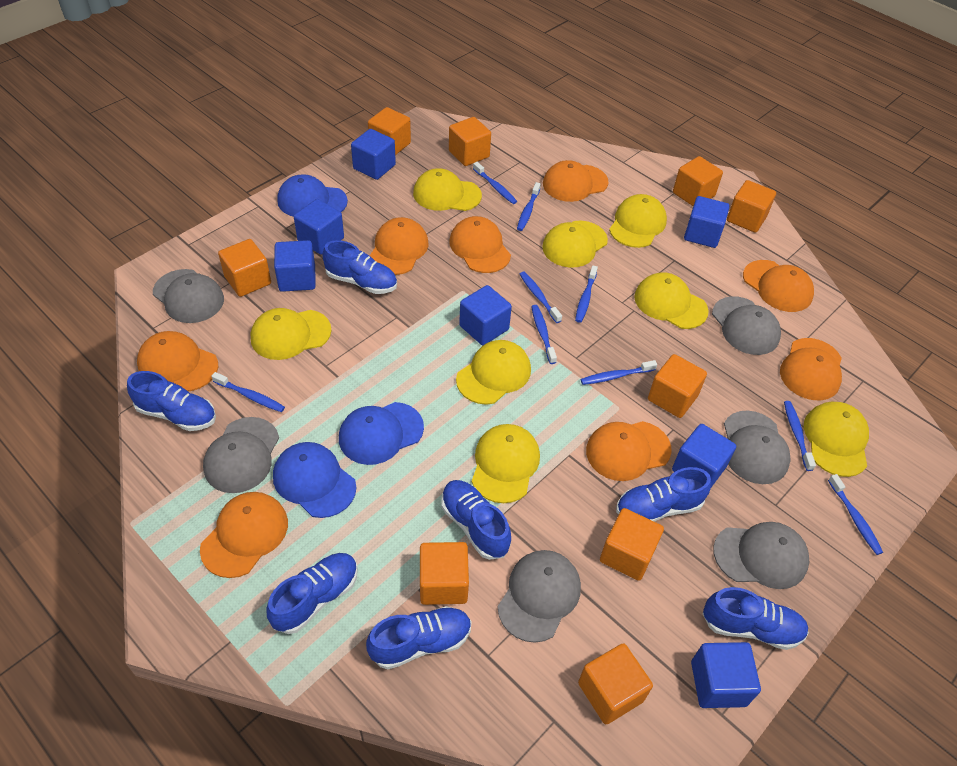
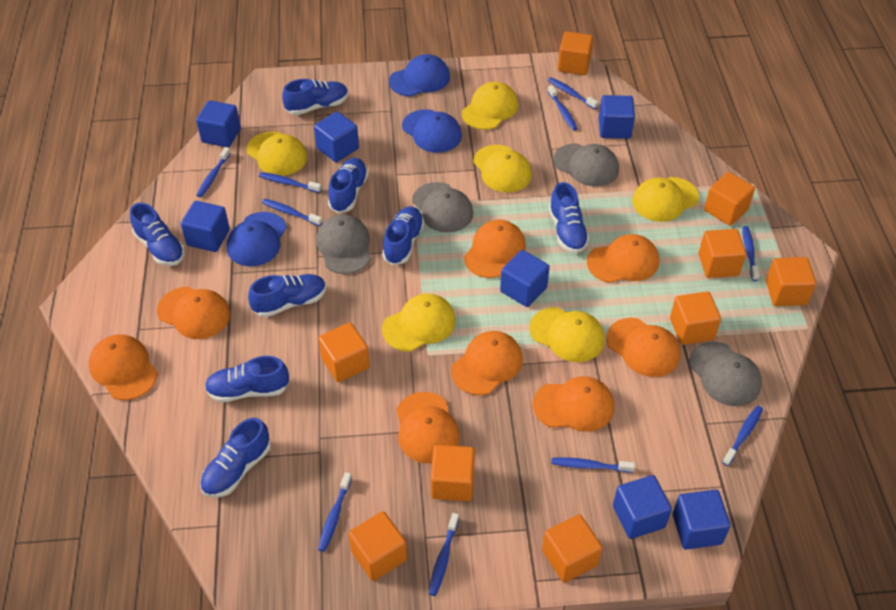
blue shoe: [127,371,216,431] [267,553,358,634] [322,240,397,294] [366,606,472,669] [441,480,511,560] [616,467,711,522] [702,587,809,650] = 7 -> [130,203,185,266] [200,418,271,498] [205,356,289,402] [248,274,326,317] [282,79,348,115] [328,158,368,213] [382,206,424,265] [549,182,589,253] = 8
blue toothbrush: [211,372,285,412] [473,162,517,204] [517,182,541,231] [520,272,562,323] [531,305,557,364] [575,266,598,323] [581,360,657,385] [784,401,816,471] [828,474,883,555] = 9 -> [196,147,231,197] [259,172,321,193] [262,199,322,226] [318,472,352,552] [429,513,459,596] [548,77,598,109] [548,85,578,131] [551,457,635,473] [722,406,763,466] [742,226,760,281] = 10
grey cap: [153,269,224,323] [203,417,279,493] [498,550,581,642] [712,296,781,355] [713,522,810,589] [724,410,791,484] = 6 -> [316,214,371,274] [412,182,473,233] [553,143,619,187] [689,342,762,406] = 4
yellow cap: [251,308,332,360] [413,168,482,211] [456,340,531,405] [472,424,540,503] [542,220,608,268] [609,194,667,248] [634,272,709,329] [804,402,869,477] = 8 -> [246,131,307,176] [382,294,456,352] [462,82,519,130] [473,145,532,193] [529,307,605,362] [632,177,699,222] = 6

